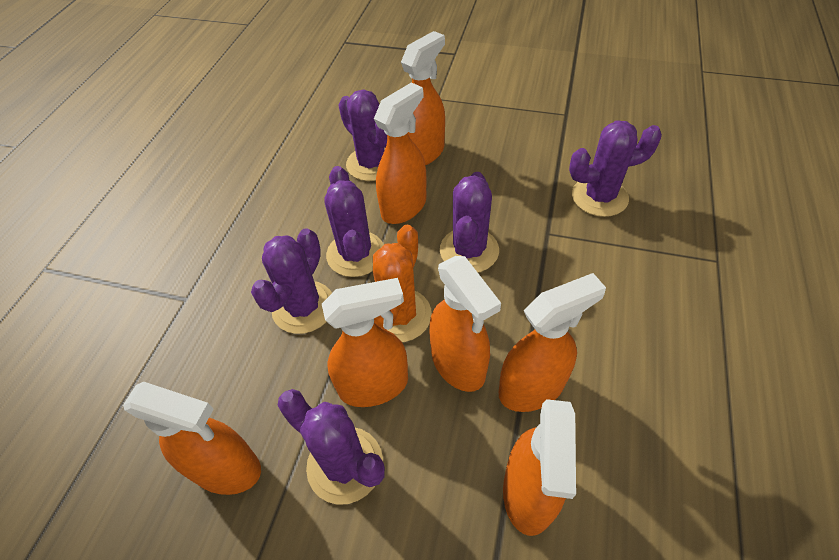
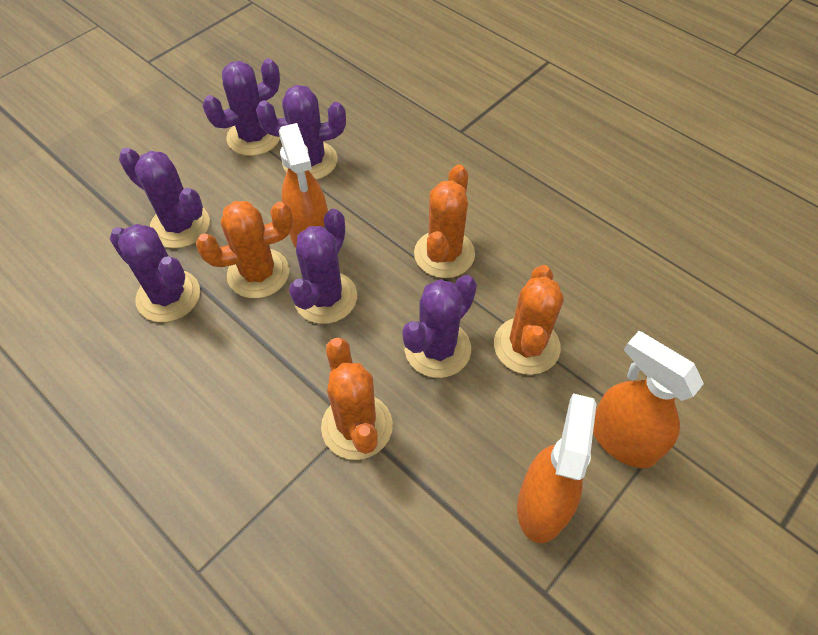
orange cactus: [373,225,432,342] = 1 -> [196,201,293,299] [321,338,393,460] [414,165,475,278] [494,265,564,375] = 4
orange spray bottle: [123,382,261,495] [322,278,408,407] [374,82,426,224] [401,31,445,165] [429,256,501,392] [499,273,606,412] [503,399,576,536] = 7 -> [278,123,328,247] [517,393,596,543] [593,331,704,468] = 3

